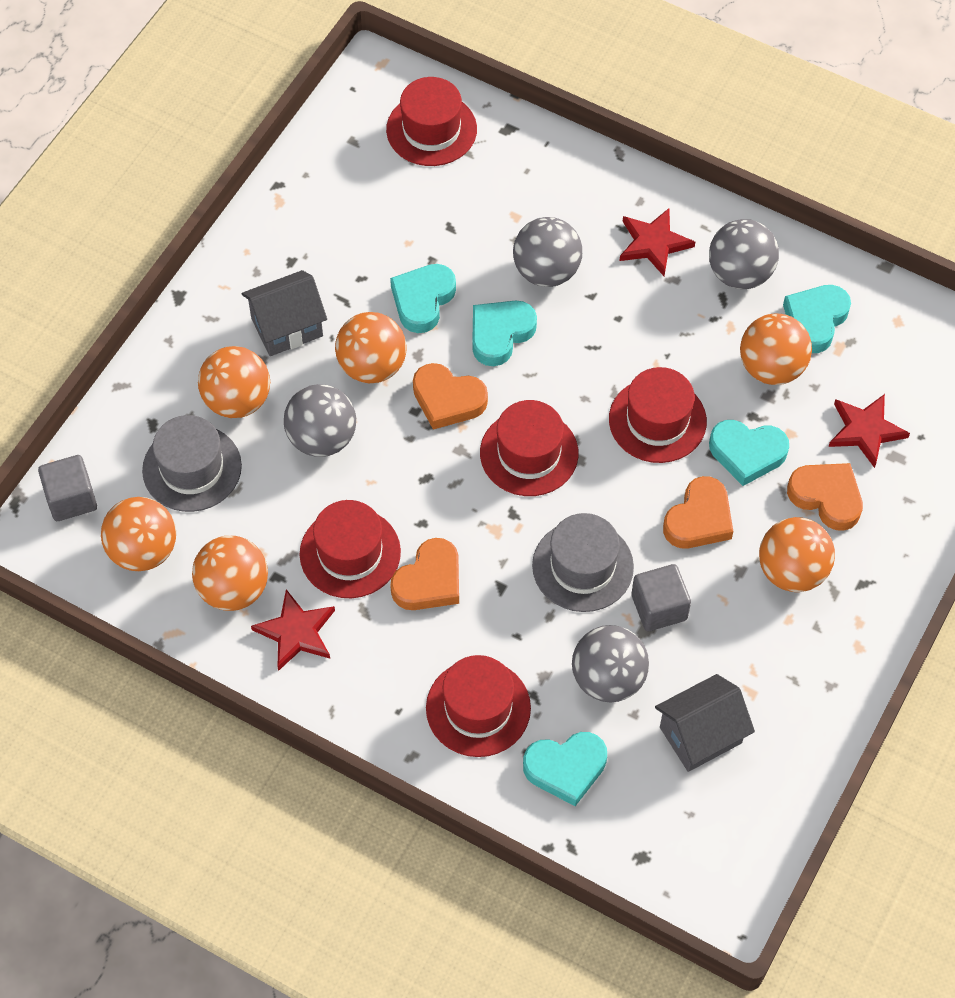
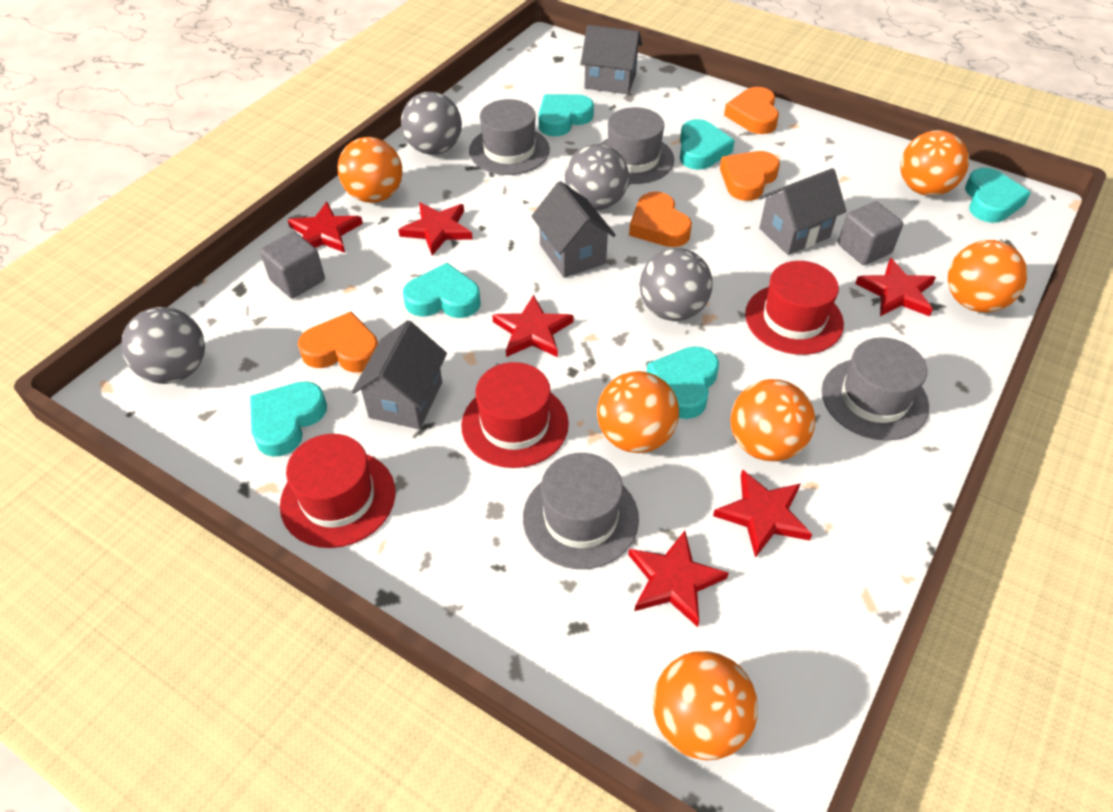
grey hat: [142,415,242,512] [532,513,634,612] = 2 -> [469,99,550,175] [523,453,639,569] [600,107,674,184] [822,337,929,441] = 4
grey house: [241,270,327,356] [655,674,755,772] = 2 -> [352,320,447,429] [532,181,616,278] [581,25,642,94] [758,168,847,255] = 4
red hat: [300,500,401,598] [386,77,477,166] [426,655,531,757] [480,400,579,496] [609,367,707,463] = 5 -> [280,434,395,548] [461,362,569,468] [745,261,844,355] = 3
red star: [251,589,335,671] [619,208,695,276] [828,394,910,468] = 3 -> [288,202,363,253] [398,203,473,255] [492,295,574,357] [628,531,729,627] [713,469,812,558] [855,258,936,316] = 6
turquoise heart: [390,264,456,333] [472,300,537,366] [523,732,607,806] [709,420,789,486] [783,285,851,353] = 5 -> [250,381,327,457] [403,263,481,318] [538,94,594,136] [647,346,719,419] [680,119,735,170] [965,168,1031,223] = 6

